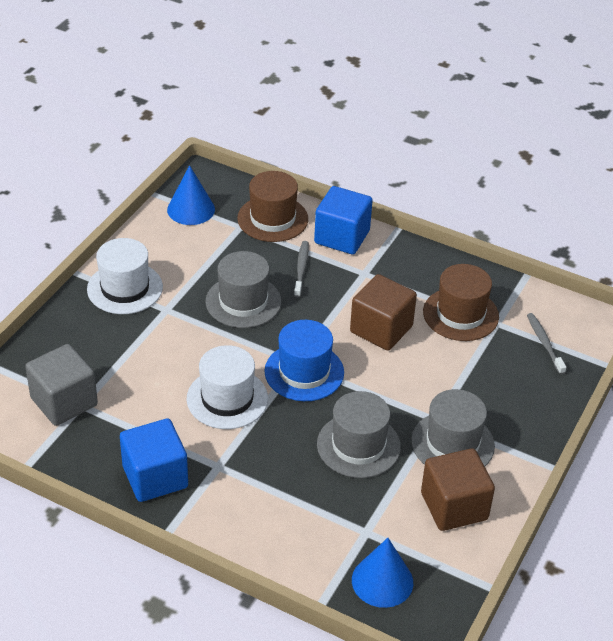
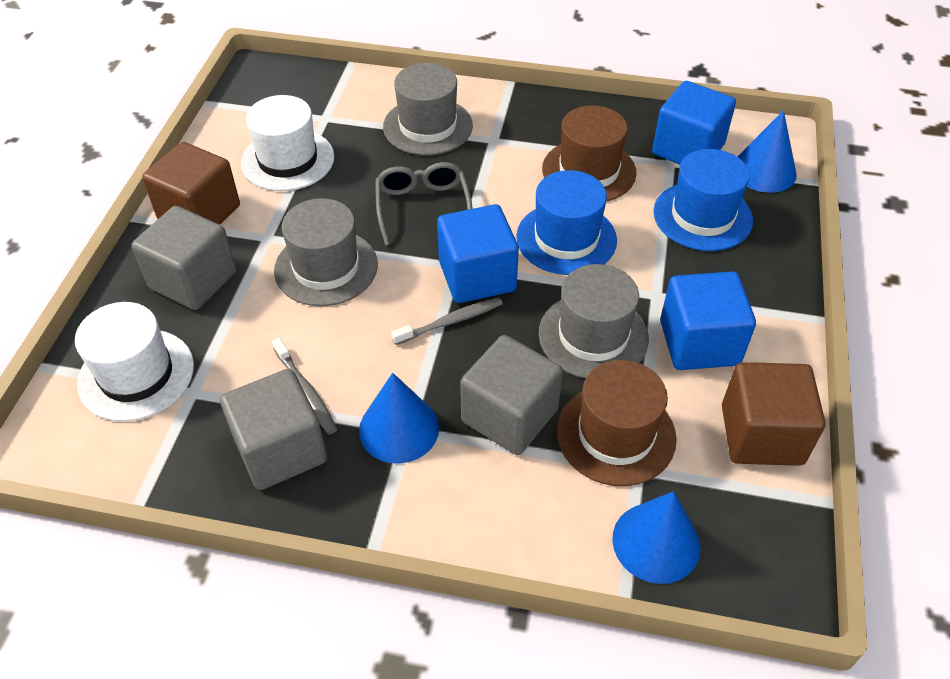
blue cone: [167,165,215,225] [352,538,413,608] = 2 -> [359,373,439,464] [612,491,700,584] [737,110,797,193] = 3
blue cube: [120,418,188,502] [314,186,373,255] = 2 -> [437,204,519,303] [652,81,736,164] [660,271,756,370] = 3
blue hat: [264,320,344,401] = 1 -> [516,170,617,275] [653,149,753,251] = 2
grey cube: [25,344,98,426] = 1 -> [131,206,236,310] [220,369,327,490] [460,335,563,455] = 3
grey glasses: none = 0 -> [375,162,472,246] = 1

